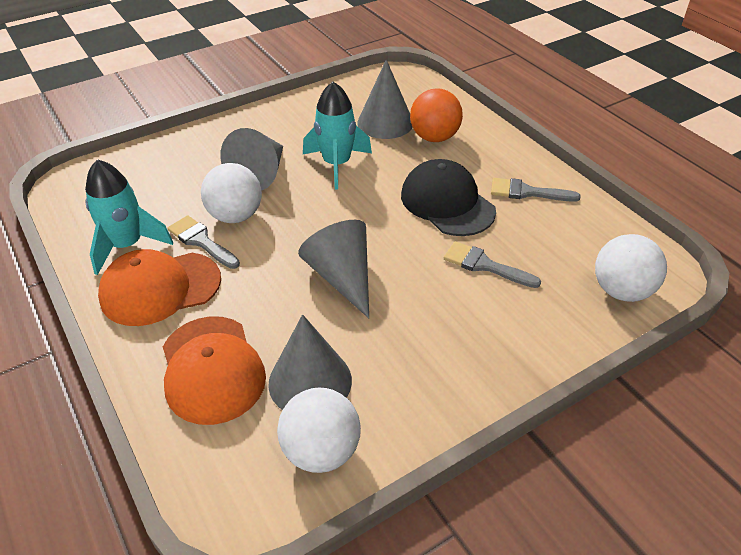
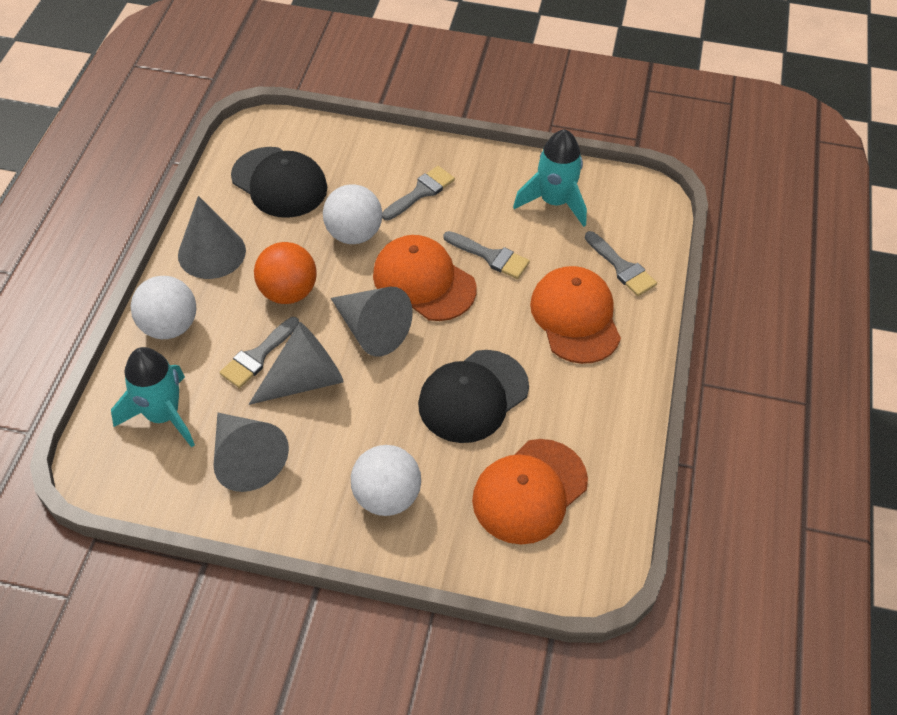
black cap: [401,159,496,236] = 1 -> [231,147,327,218] [418,350,529,443] = 2
grey brush: [167,215,240,269] [444,241,541,288] [491,178,581,202] = 3 -> [219,317,299,388] [382,166,455,220] [443,231,530,279] [585,231,657,296] = 4
orange cap: [98,249,221,326] [163,316,266,425] = 2 -> [373,235,477,321] [472,439,588,544] [530,266,621,364] = 3

